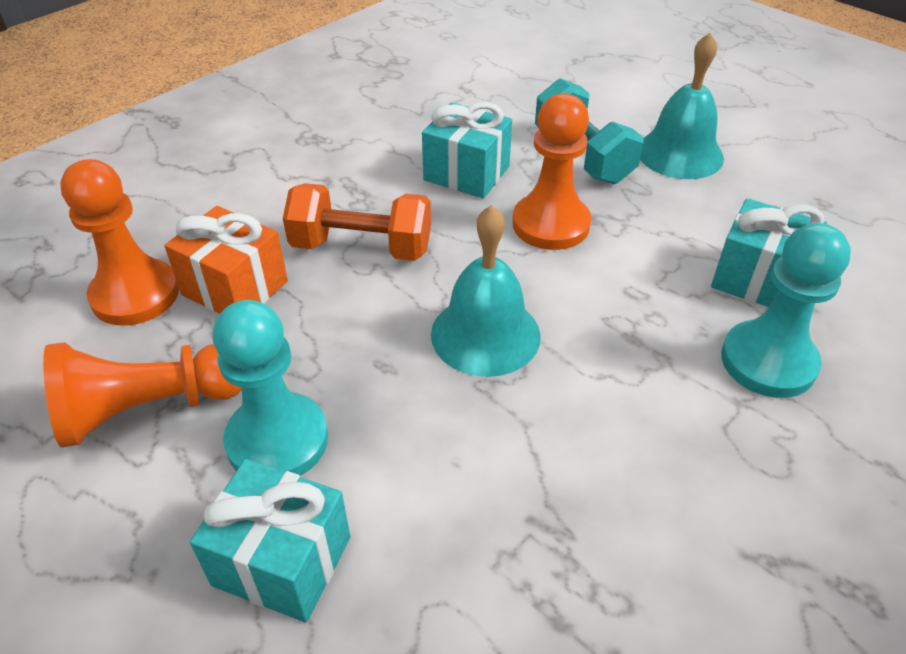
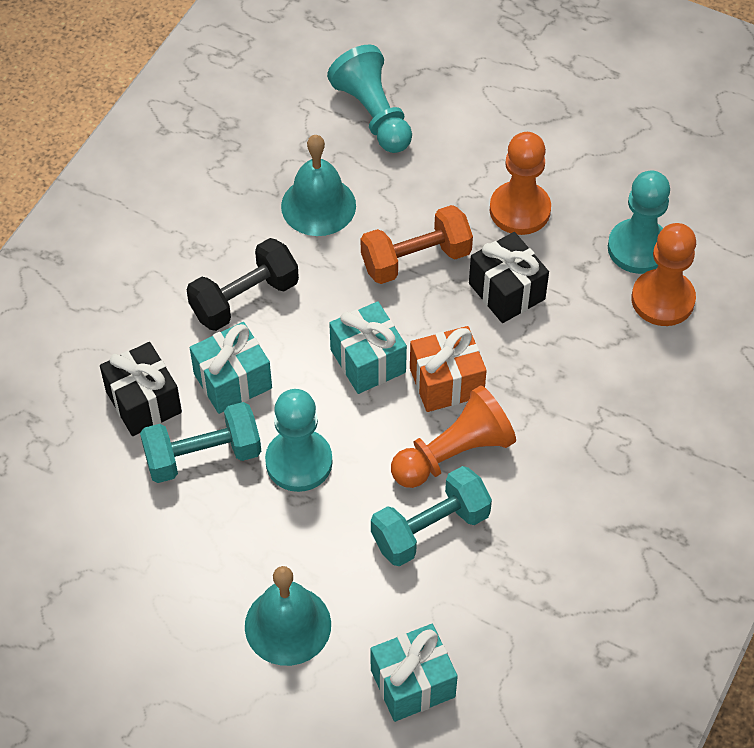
black dumbbell: none = 0 -> [187,238,299,331] = 1
black gift: none = 0 -> [100,342,182,436] [469,232,549,323] = 2
turquoise dumbbell: [535,78,644,184] = 1 -> [140,402,261,483] [371,466,492,567] = 2
turquoise pawn: [213,300,328,476] [721,223,851,398] = 2 -> [265,389,332,492] [327,45,412,153] [608,171,670,274] = 3

